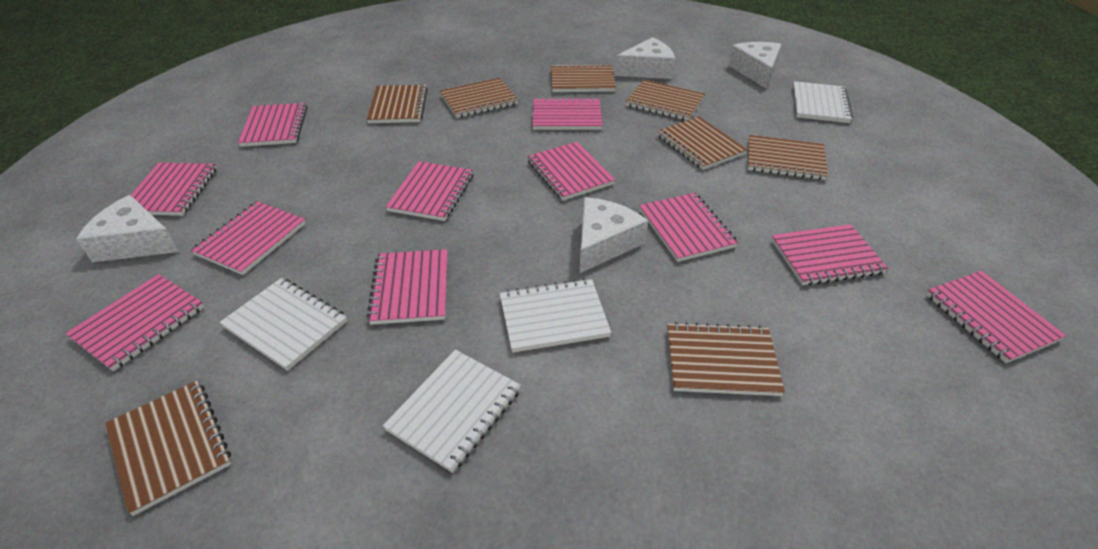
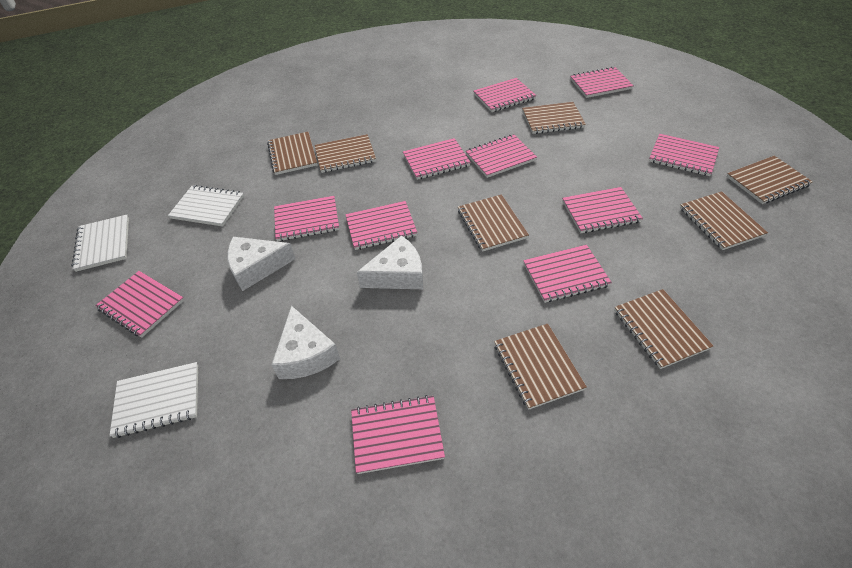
white cheese: [76,195,179,262] [580,197,648,273] [615,37,675,79] [728,42,782,89] = 4 -> [227,237,296,291] [271,306,340,379] [357,235,423,289] = 3
white notebook: [220,278,347,371] [383,350,521,473] [500,278,611,353] [793,81,853,123] = 4 -> [71,215,129,272] [109,362,198,438] [168,185,244,226] = 3

